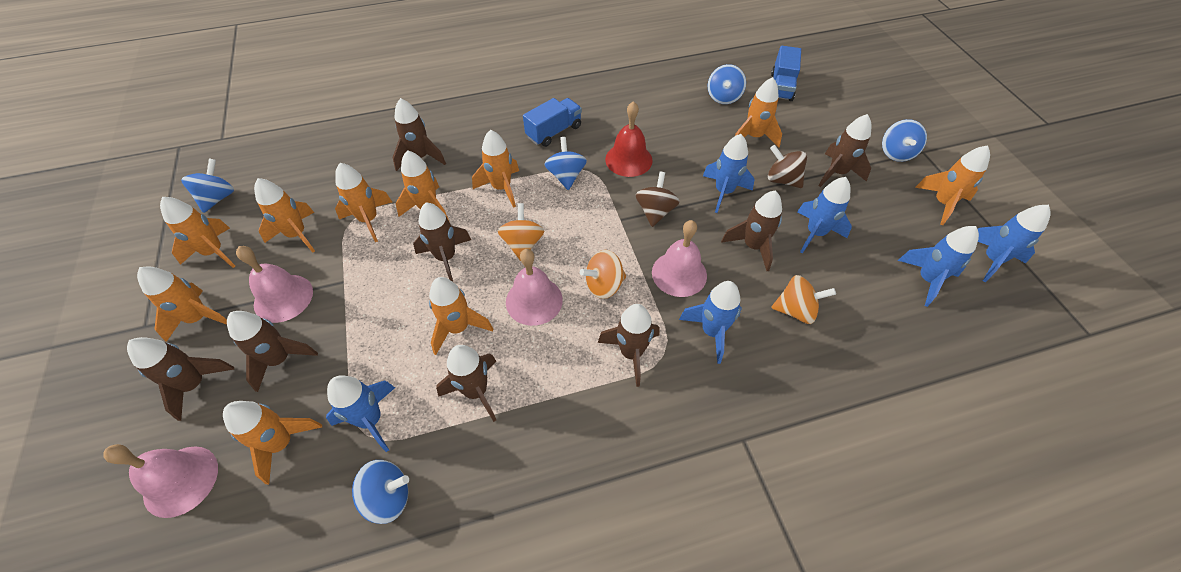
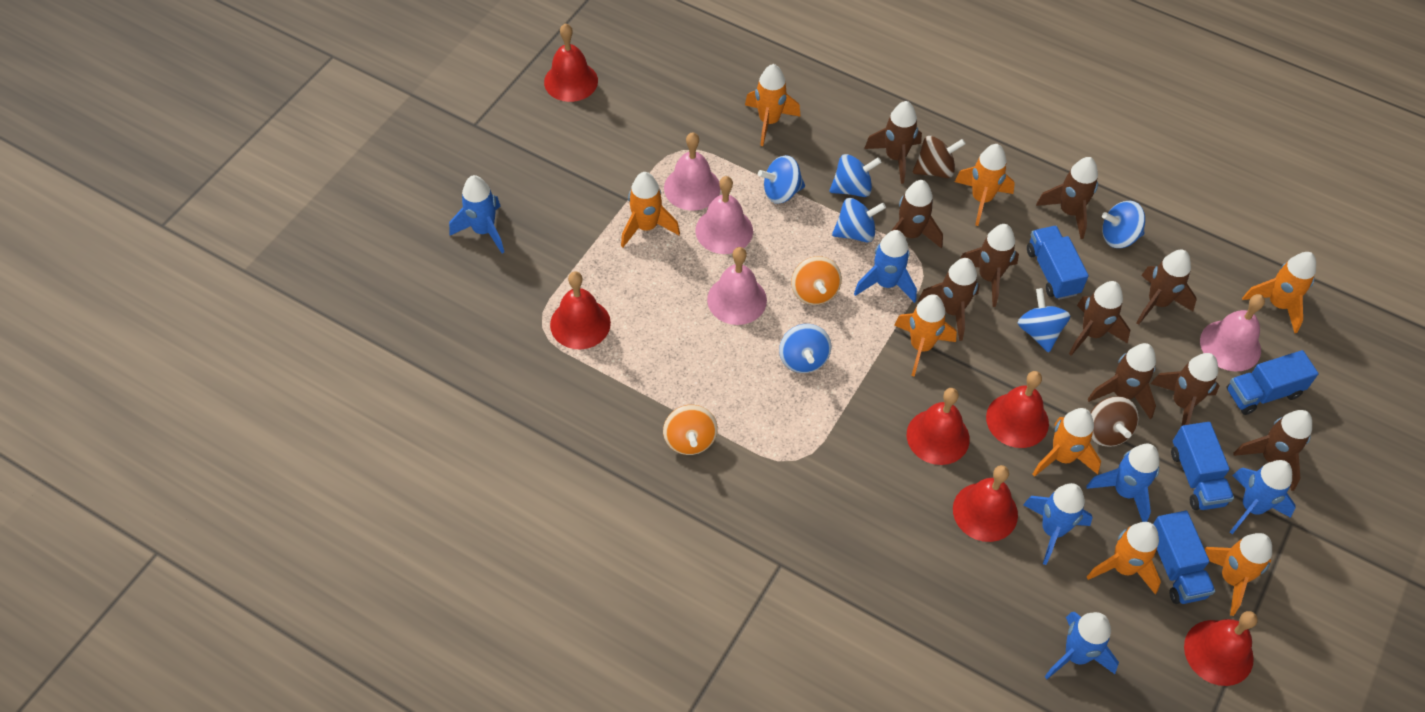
blue spinning top: [181,158,234,213] [352,460,409,524] [544,137,587,190] [708,64,746,104] [882,119,927,162] = 5 -> [758,155,805,204] [779,324,831,373] [830,154,882,197] [832,198,886,242] [1018,288,1071,352] [1102,201,1145,248] = 6
blue truck: [523,98,582,147] [771,46,801,101] = 2 -> [1027,226,1089,300] [1153,511,1215,604] [1171,422,1234,510] [1226,350,1319,415] = 4
brown rocket: [127,337,234,421] [227,311,318,392] [393,98,446,171] [413,202,471,282] [436,345,496,422] [598,304,660,387] [721,191,782,271] [818,114,871,187] = 8 -> [864,101,922,184] [891,180,943,248] [918,258,980,341] [960,224,1019,307] [1036,157,1098,239] [1069,281,1130,356] [1088,343,1156,419] [1136,250,1197,325] [1150,353,1219,426] [1233,410,1312,491] = 10
orange rocket: [137,266,227,342] [160,197,235,268] [223,401,322,484] [254,178,315,252] [335,163,392,242] [396,150,449,221] [429,277,493,355] [472,130,519,208] [735,77,782,147] [915,145,990,225] = 10 -> [621,172,680,247] [745,64,801,146] [894,294,957,377] [955,144,1015,226] [1033,408,1101,477] [1087,522,1161,594] [1205,533,1272,616] [1242,252,1316,333] = 8
orange spinning top: [498,203,544,261] [580,250,626,299] [771,275,836,324] = 3 -> [663,405,718,455] [791,256,842,305] = 2
red bell: [605,101,653,177] = 1 -> [544,23,598,102] [550,271,611,349] [907,388,970,465] [953,465,1018,542] [986,371,1049,448] [1184,611,1258,686] = 6

